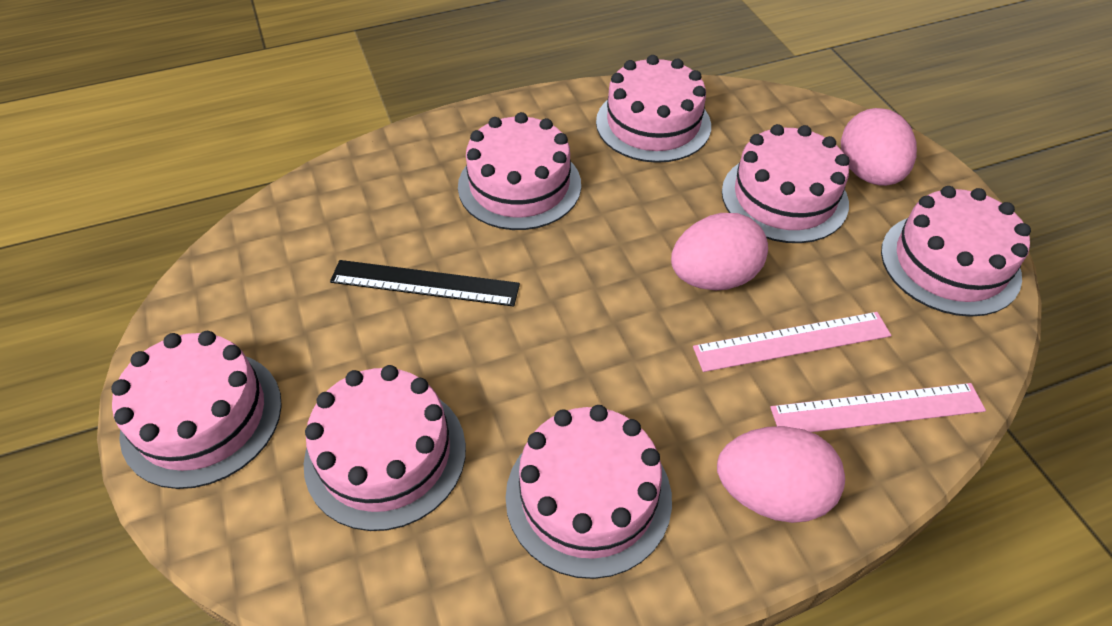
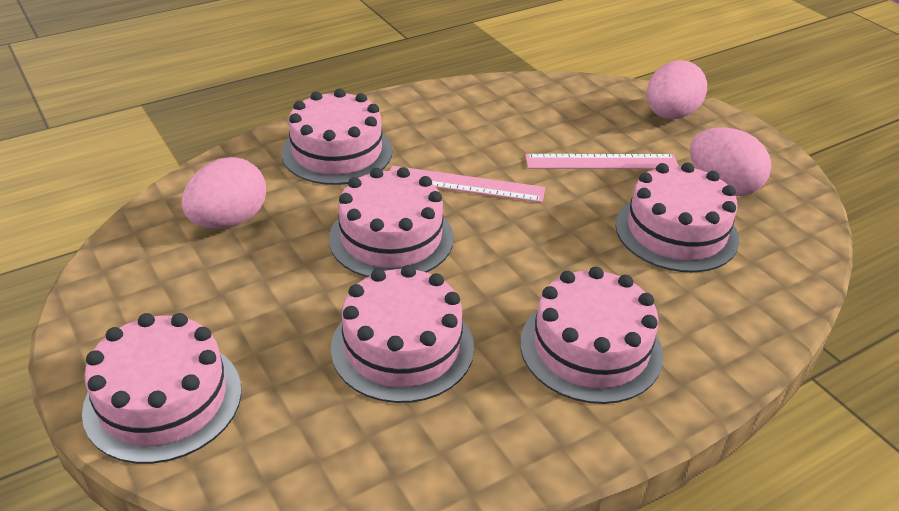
black ruler: [330,260,520,307] = 1 -> none = 0
pink cake: [111,331,282,489] [304,365,466,531] [458,112,581,230] [505,405,672,579] [596,55,711,163] [722,124,849,243] [881,186,1031,317] = 7 -> [82,313,242,464] [282,89,392,185] [329,167,454,277] [331,265,474,403] [520,266,663,404] [615,162,739,273] = 6

